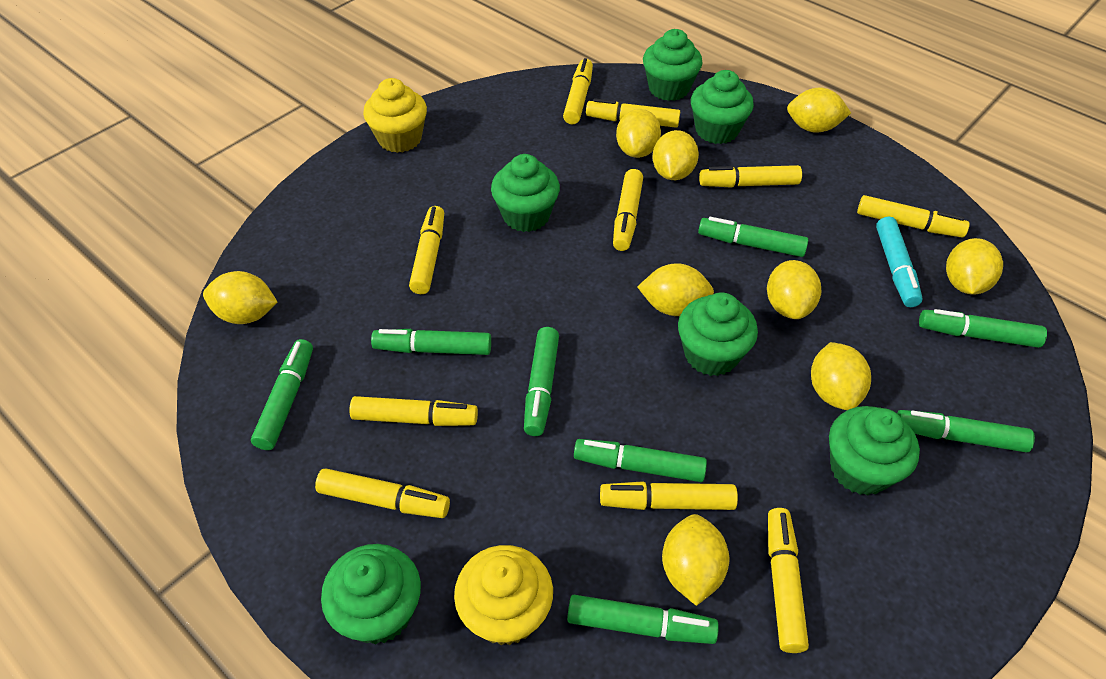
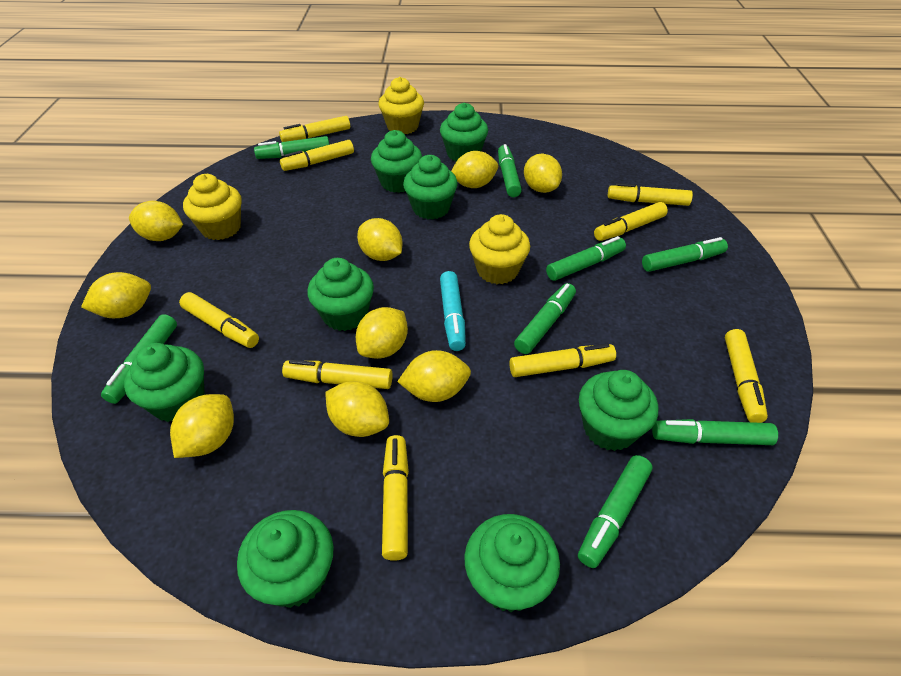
green cupcake: [321,544,421,644] [491,154,560,232] [643,29,703,101] [678,292,758,376] [691,70,754,144] [829,406,920,495] = 6 -> [124,343,205,422] [237,510,334,608] [307,258,374,331] [371,130,422,193] [403,155,458,220] [440,103,488,162] [464,514,560,612] [579,370,658,451] = 8
yellow cupcake: [363,78,427,153] [454,545,553,645] = 2 -> [183,174,242,240] [379,77,424,134] [469,214,530,284] = 3
yellow marker: [315,468,450,518] [349,396,478,426] [409,206,444,294] [563,58,593,124] [586,98,680,128] [600,481,738,510] [613,169,643,251] [699,165,802,188] [768,508,809,653] [857,195,970,238] = 10 -> [179,292,259,348] [279,116,350,142] [280,140,354,171] [282,360,393,389] [382,435,409,561] [509,344,616,377] [594,202,668,241] [608,183,693,206] [725,329,768,423] = 9

